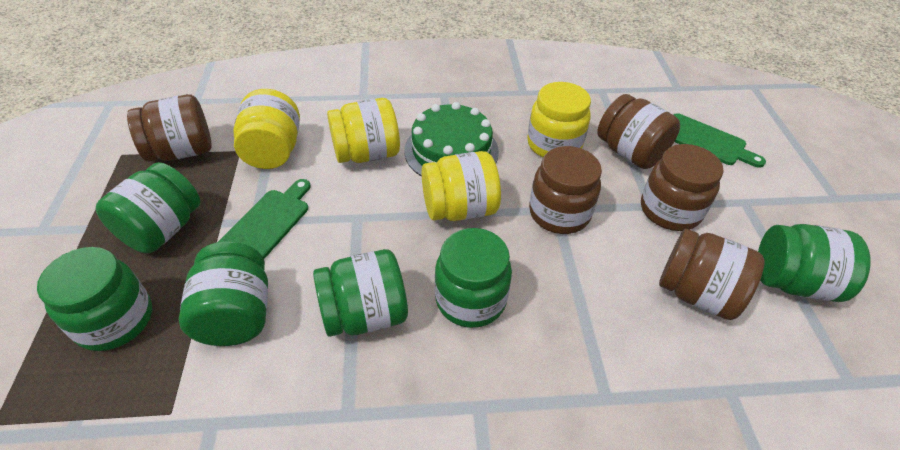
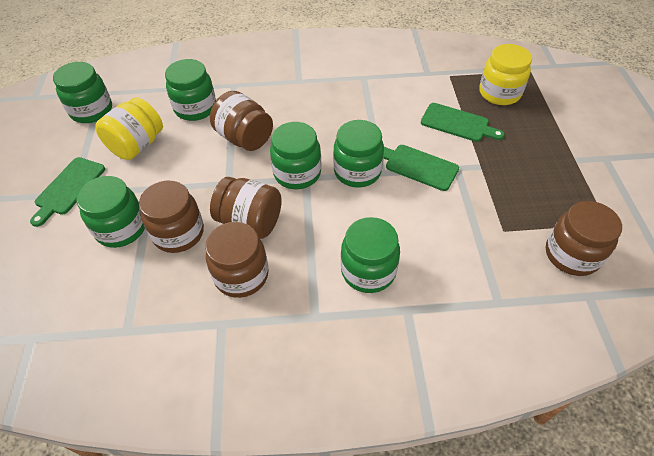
green cake: [404,102,499,177] = 1 -> none = 0
green cutting board: [218,179,311,259] [673,113,766,168] = 2 -> [30,157,105,227] [384,145,459,191] [421,103,505,142] = 3
yellow jar: [233,89,300,169] [327,98,400,163] [422,151,501,221] [527,82,591,157] = 4 -> [95,97,163,160] [479,44,532,105] = 2

